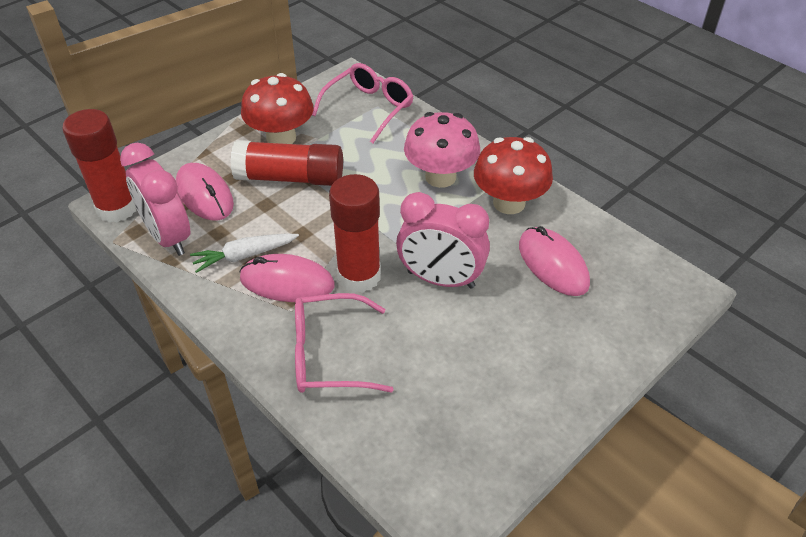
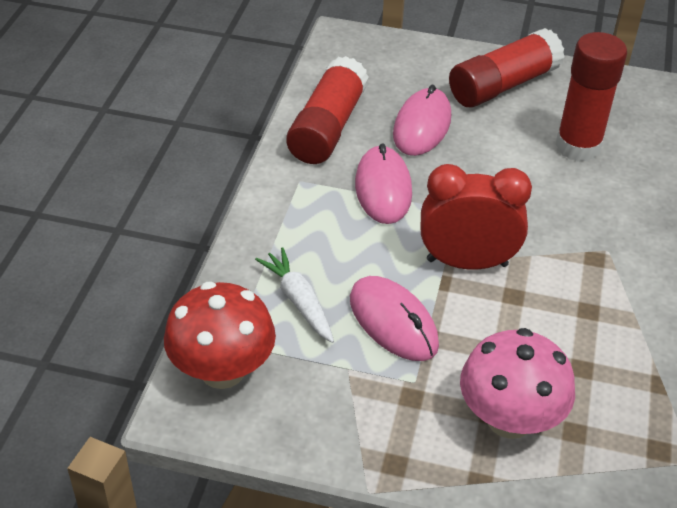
pink clock: [120,143,191,256] [396,192,490,289] = 2 -> none = 0
pink glasses: [295,293,394,393] [312,63,414,143] = 2 -> none = 0
red clock: none = 0 -> [421,164,532,270] = 1
red mushroom: [241,73,314,144] [474,137,553,214] = 2 -> [164,282,276,389] = 1

